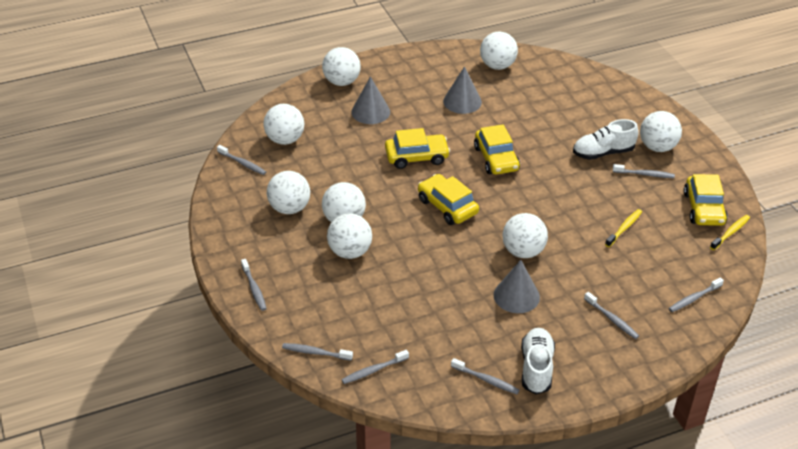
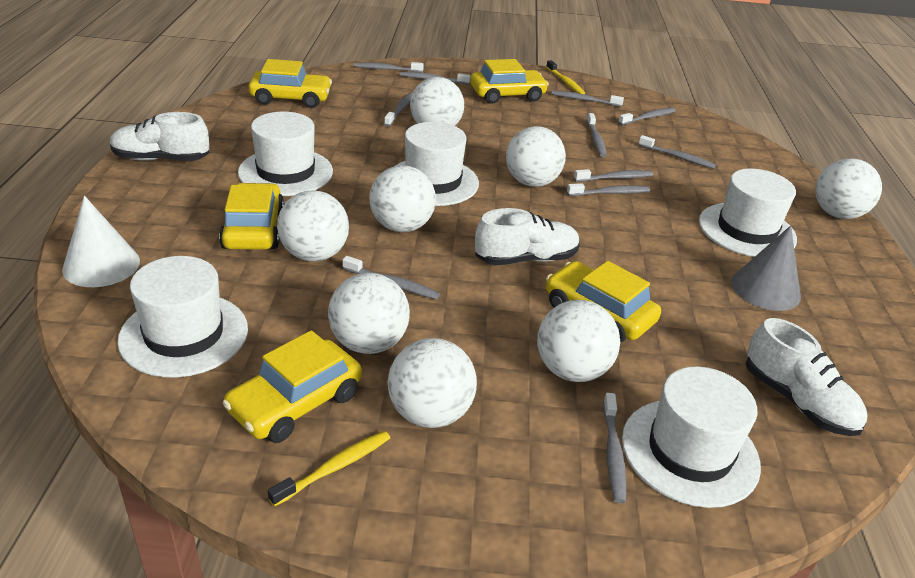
grey cone: [351,76,390,124] [443,66,482,114] [493,260,540,313] = 3 -> [731,226,801,311] = 1
grey toothbrush: [217,145,266,175] [241,259,267,311] [282,343,353,361] [341,350,409,384] [451,358,519,394] [584,292,639,339] [613,164,675,178] [669,277,724,312] = 8 -> [342,256,440,300] [354,62,424,73] [384,93,412,127] [400,72,470,84] [552,91,624,107] [567,183,650,196] [574,169,653,182] [587,113,607,157] [603,393,626,503] [618,108,676,125] [638,135,716,169] = 11
white cone: none = 0 -> [62,196,140,287] = 1
white hat: none = 0 -> [117,256,248,378] [238,112,333,196] [395,122,479,206] [622,367,761,508] [699,168,797,257] = 5
white shoe: [521,328,555,395] [573,119,639,160] = 2 -> [110,112,209,161] [475,208,580,265] [746,318,868,436] = 3
yellow car: [385,128,450,169] [418,174,479,225] [474,124,520,175] [683,174,728,226] = 4 -> [219,183,284,250] [222,330,362,443] [249,59,332,108] [470,59,549,104] [546,261,661,343] = 5

